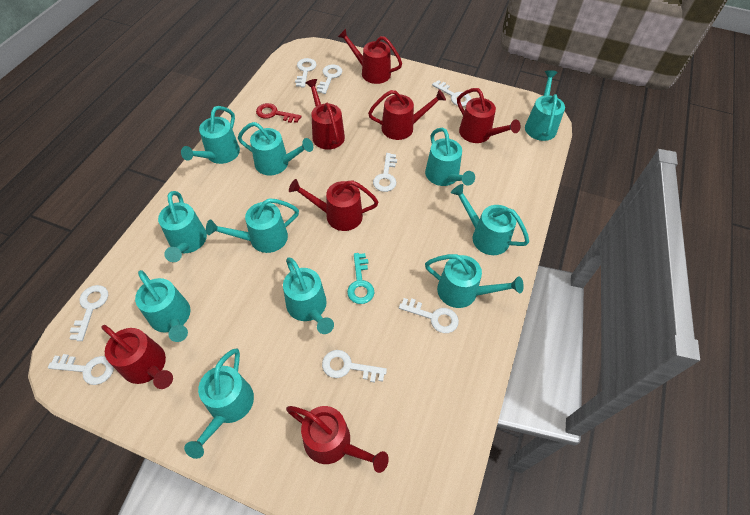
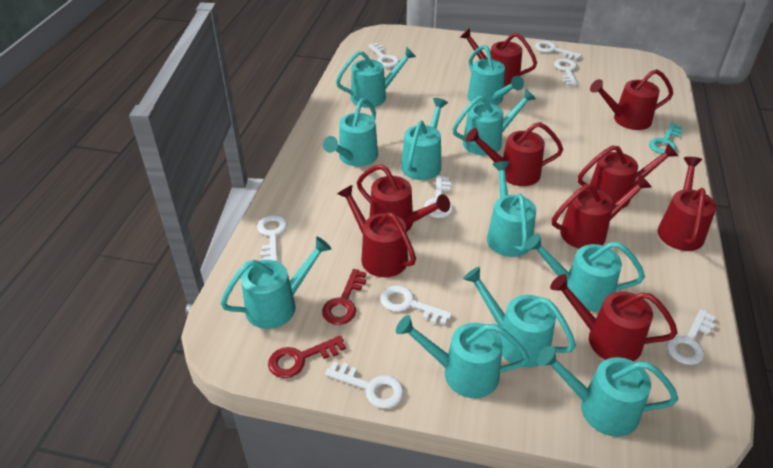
red key: [256,103,302,123] = 1 -> [268,335,346,378] [322,269,366,325] = 2
red watering can: [101,325,173,389] [286,406,389,473] [289,179,378,231] [305,79,345,150] [338,29,402,84] [368,89,446,140] [457,88,521,143] = 7 -> [337,185,416,277] [357,164,450,231] [460,28,537,87] [466,122,563,186] [550,274,678,361] [552,174,651,249] [578,143,678,208] [590,69,673,130] [658,157,716,251] = 9

